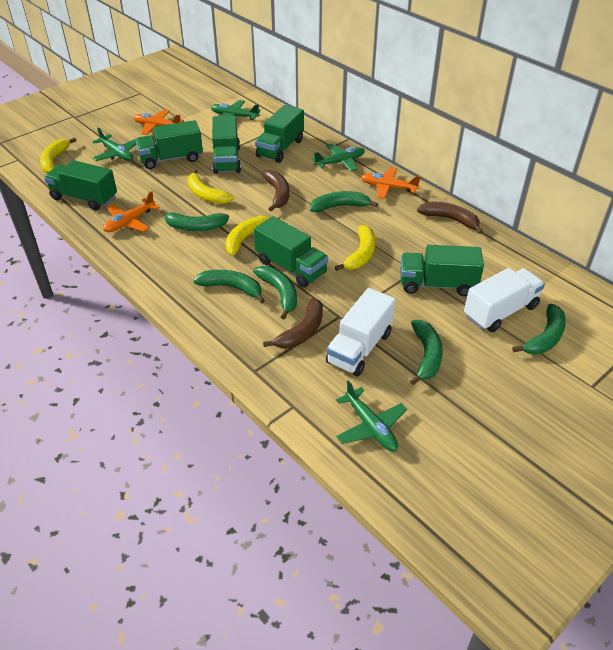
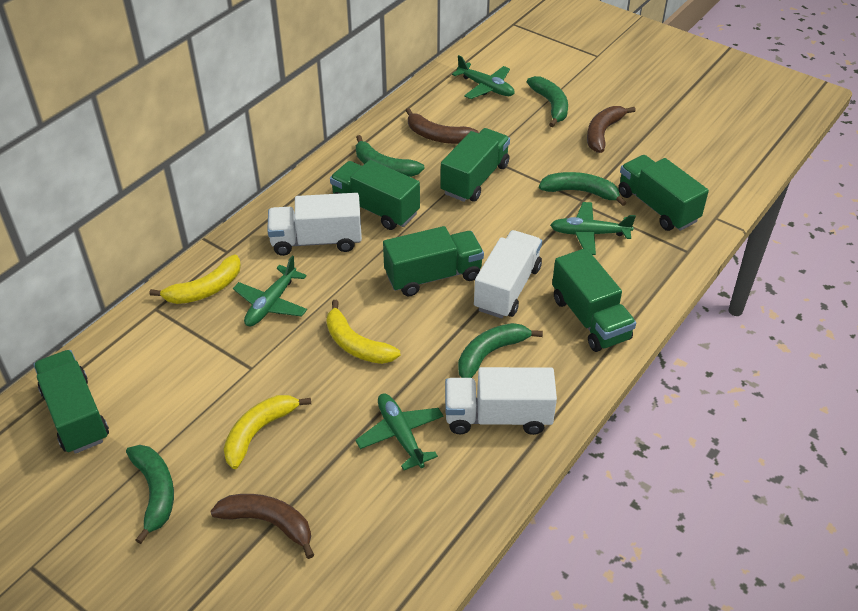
green banana: [160,209,229,231] [193,270,265,303] [253,266,297,319] [310,191,378,212] [410,320,443,385] [512,304,566,354] = 6 -> [126,445,174,544] [356,135,425,177] [458,323,543,378] [527,76,568,127] [539,172,627,206] = 5
orange plane: [103,191,160,232] [133,110,184,135] [361,167,421,199] = 3 -> none = 0
white truck: [326,288,396,376] [464,268,545,332] = 2 -> [267,193,362,256] [445,367,557,435] [474,230,542,319] = 3
yellow banana: [40,137,76,173] [188,169,233,204] [225,216,281,255] [335,225,375,271] = 4 -> [149,254,241,304] [224,395,311,469] [326,300,400,364] = 3

